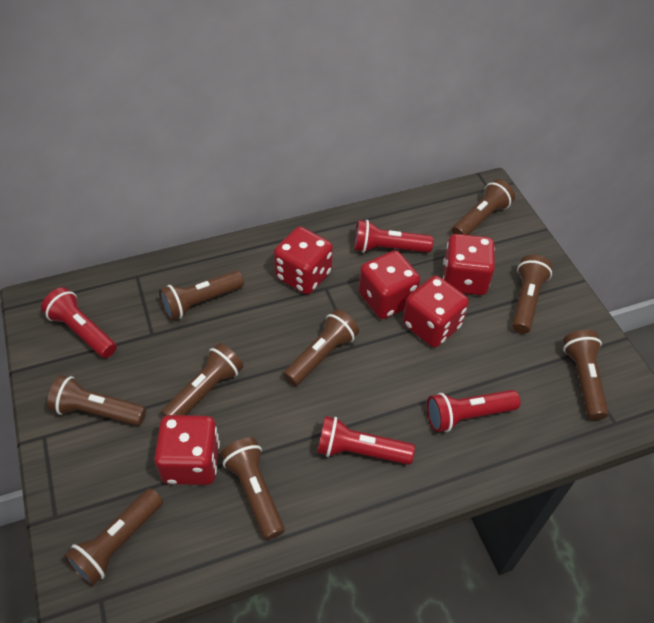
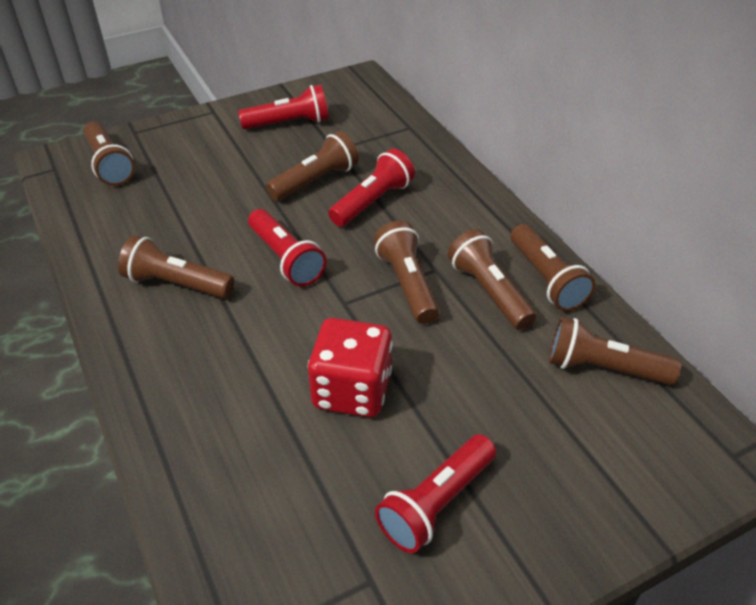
brown flashlight: [47,375,146,426] [64,488,163,586] [159,271,244,320] [161,343,243,416] [220,437,285,540] [283,309,359,386] [452,179,515,235] [512,255,552,334] [563,330,609,420] = 9 -> [83,122,135,186] [118,235,234,298] [266,131,359,201] [373,221,439,324] [448,229,536,330] [511,224,595,311] [549,317,681,385] = 7
red dice: [154,415,220,485] [274,227,333,294] [359,250,420,319] [403,276,469,347] [443,234,495,295] = 5 -> [308,318,393,418] = 1

